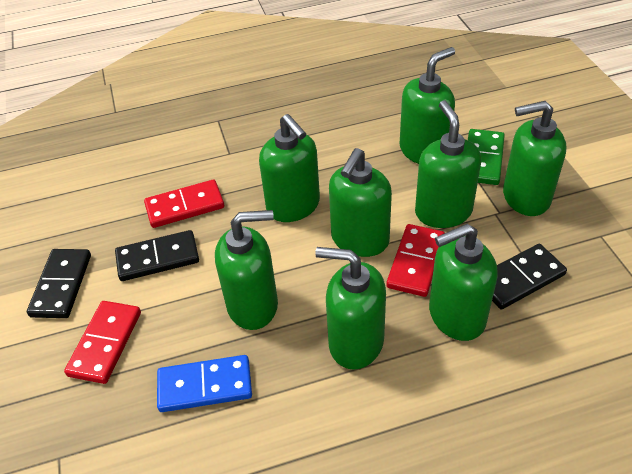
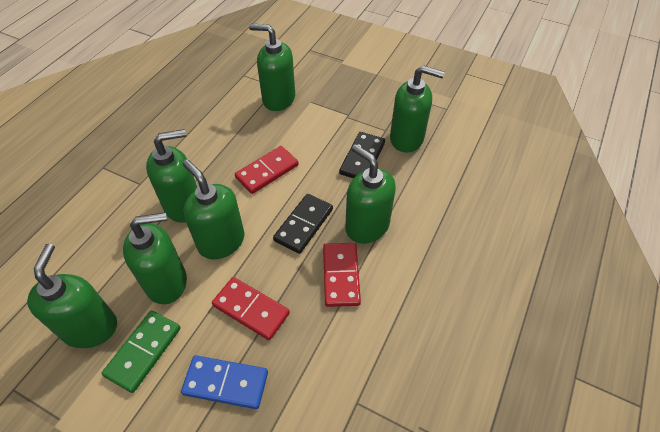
black domino: [27,249,91,318] [115,230,199,281] [492,244,567,309] = 3 -> [273,194,333,254] [339,132,385,178] = 2
green soap dispenser: [215,210,278,330] [259,114,320,222] [315,247,386,370] [329,148,392,257] [400,47,455,164] [415,100,481,228] [429,224,498,341] [503,101,566,216] = 8 -> [27,244,117,348] [123,212,187,304] [146,129,197,222] [182,160,245,259] [249,24,295,111] [345,144,396,244] [390,65,445,153] = 7

